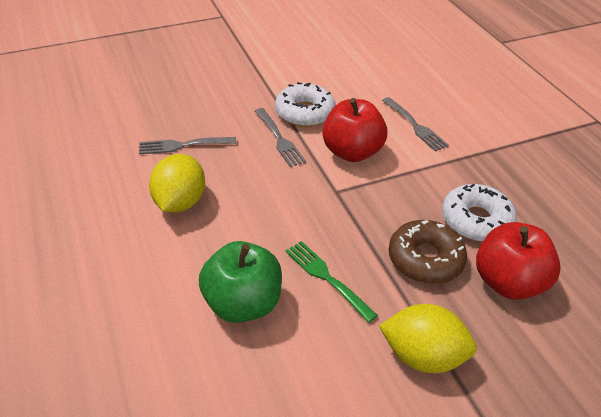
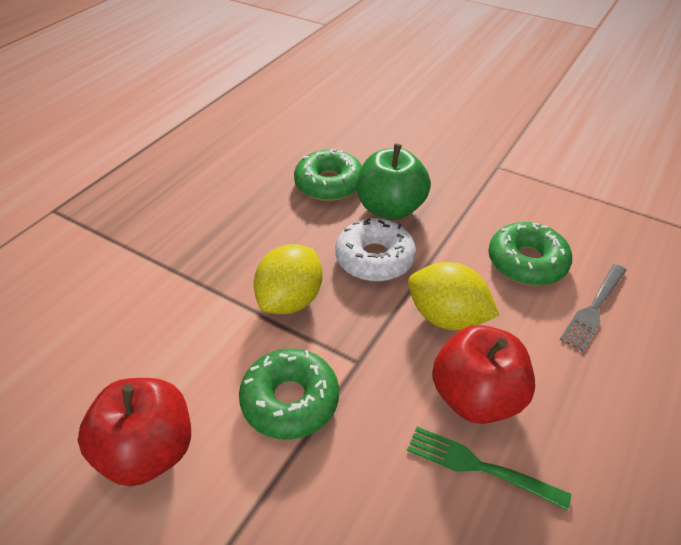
brown donut: [389,220,467,284] = 1 -> none = 0
green donut: none = 0 -> [239,348,339,440] [294,149,362,201] [488,222,572,286] = 3
grey fork: [139,137,237,154] [255,108,306,167] [382,97,449,152] = 3 -> [560,264,626,352] = 1
white donut: [275,82,336,127] [442,184,517,242] = 2 -> [335,218,416,282] = 1

